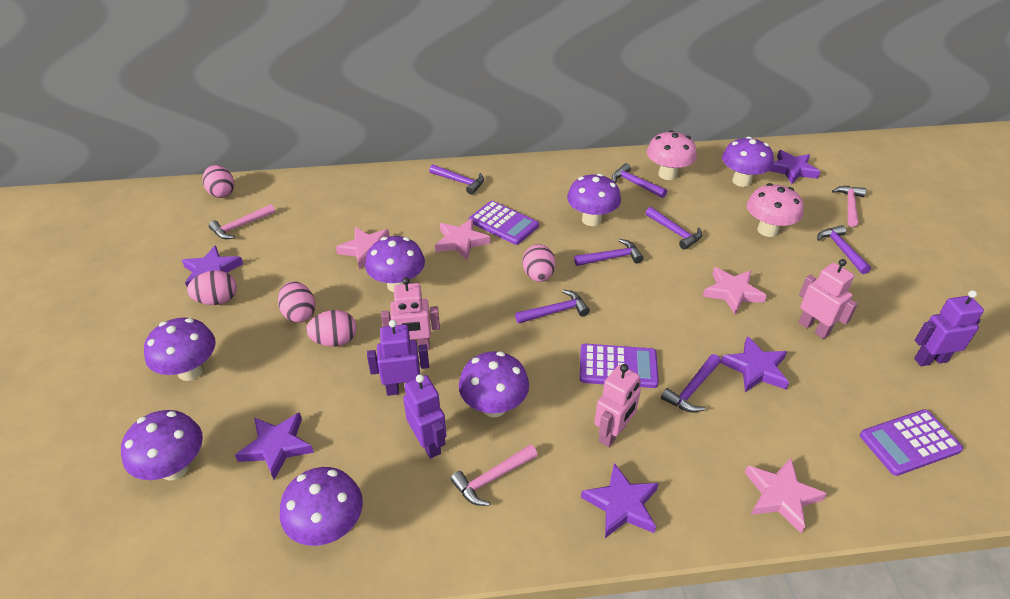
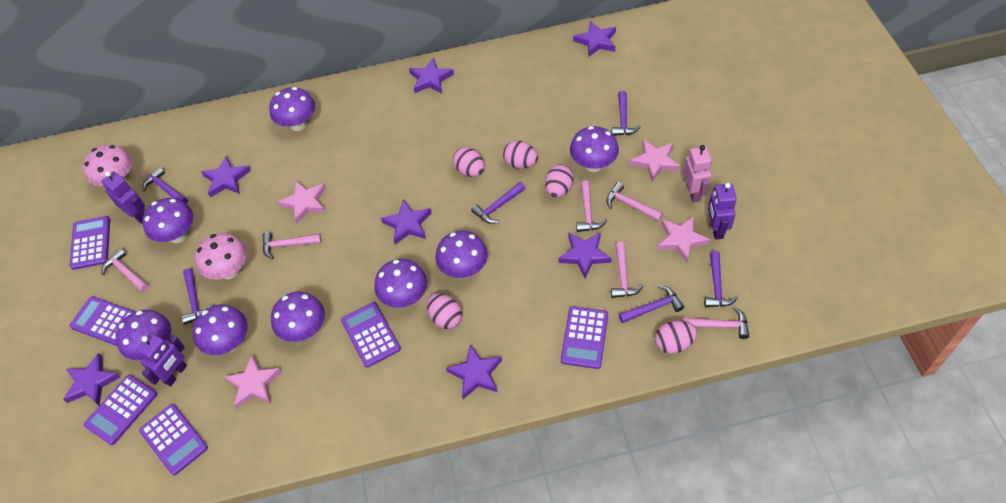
pink hammer: [209,204,275,239] [450,444,538,506] [832,186,866,227] = 3 -> [102,248,149,292] [263,232,322,259] [576,180,607,232] [606,182,663,221] [611,242,644,298] [682,307,749,339] = 6
pink robot: [381,277,440,350] [594,364,641,447] [799,259,858,339] = 3 -> [683,145,712,202] = 1
purple calculator: [469,201,539,245] [580,344,659,388] [860,409,963,476] = 3 -> [69,296,136,346] [70,216,110,270] [84,375,157,445] [139,404,208,475] [341,302,401,367] [561,306,608,369] = 6
purple hammer: [429,164,484,195] [515,289,590,324] [574,239,643,266] [612,163,667,198] [645,207,702,250] [661,354,721,413] [817,225,871,274] = 7 -> [143,167,188,204] [181,268,213,325] [471,182,526,224] [612,91,641,136] [619,285,684,323] [704,251,738,307] = 6
purple mushroom: [121,410,203,480] [144,318,216,381] [280,467,363,546] [365,236,425,292] [459,351,529,417] [567,174,621,226] [722,137,774,187] = 7 -> [115,310,171,360] [142,198,193,243] [193,304,248,355] [269,87,315,131] [271,292,325,342] [374,259,427,308] [436,231,488,278] [570,126,619,172] = 8
purple star: [182,245,243,287] [235,412,314,480] [581,463,659,538] [721,336,789,392] [770,150,820,184] = 5 -> [63,353,121,406] [201,156,251,198] [381,199,432,245] [409,58,454,94] [446,344,502,399] [558,232,612,278] [573,21,616,57] = 7

